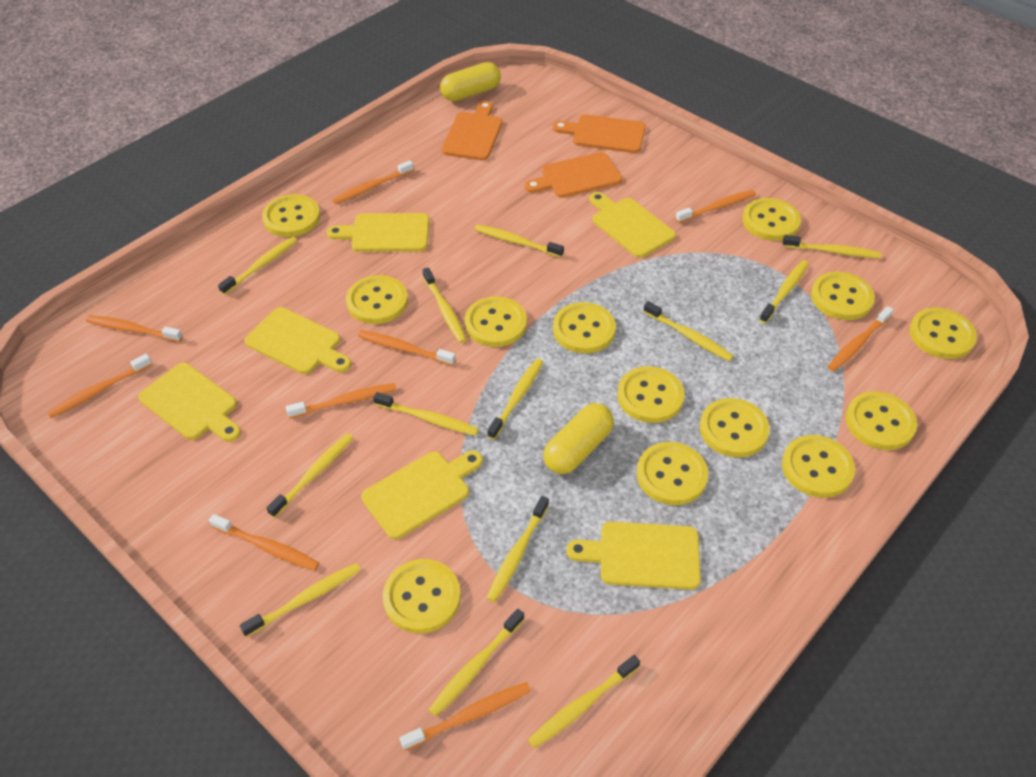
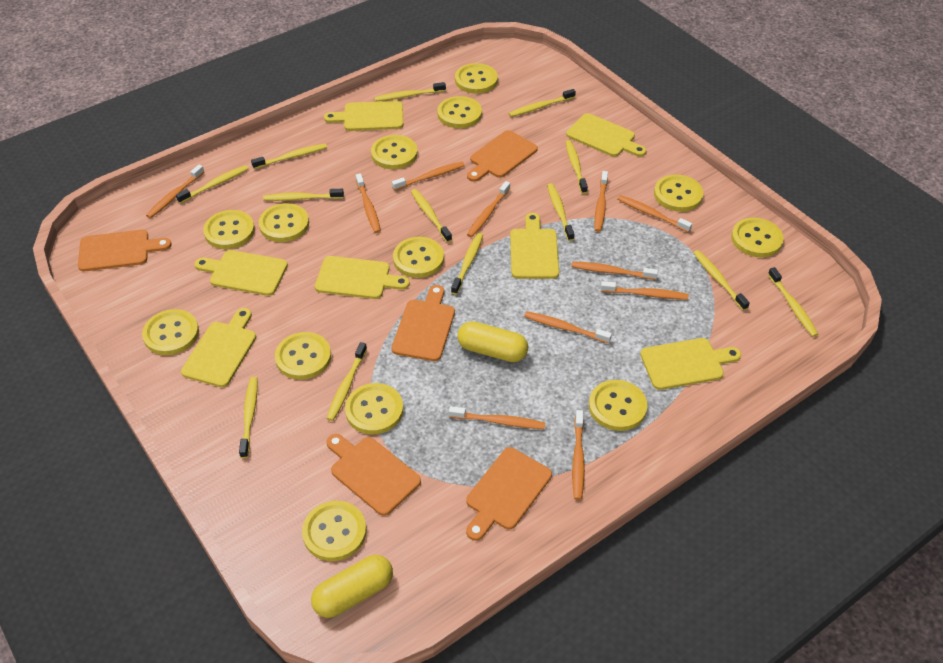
orange cutting board: [442,101,503,160] [525,152,622,198] [553,114,646,153] = 3 -> [78,230,172,271] [326,434,421,516] [392,285,455,361] [466,447,552,541] [467,130,538,182] = 5
orange toothbrush: [47,354,152,418] [86,315,183,342] [209,514,319,571] [286,383,397,419] [333,160,414,204] [358,330,456,366] [400,682,531,751] [675,190,756,223] [827,306,894,371] = 9 -> [146,165,204,218] [356,173,381,233] [392,162,465,191] [449,406,545,429] [467,181,510,237] [524,311,612,343] [571,262,658,280] [572,410,585,500] [594,171,608,232] [601,281,689,300] [617,195,692,232] = 11
yellow cutting board: [138,363,241,442] [244,307,351,374] [327,213,429,252] [361,451,483,539] [566,522,701,590] [589,192,676,258] = 6 -> [181,308,256,387] [194,250,288,296] [315,256,410,299] [324,101,403,131] [510,213,559,279] [566,113,647,157] [640,338,741,390] = 7

